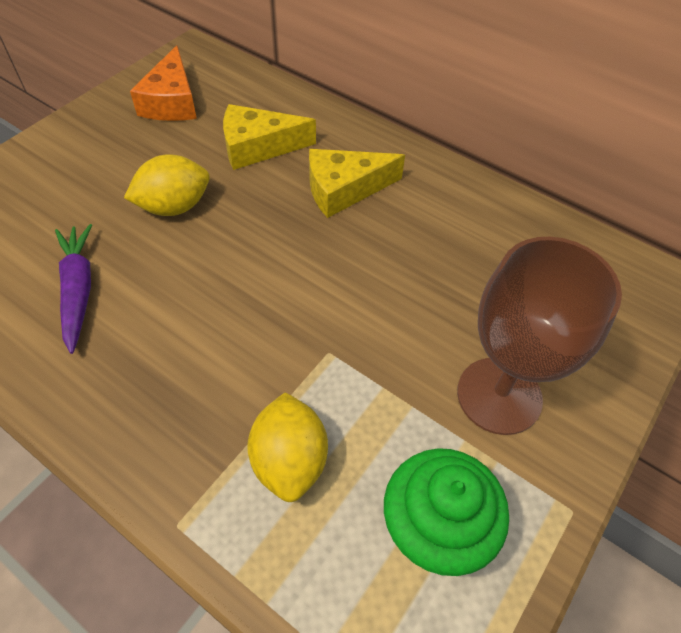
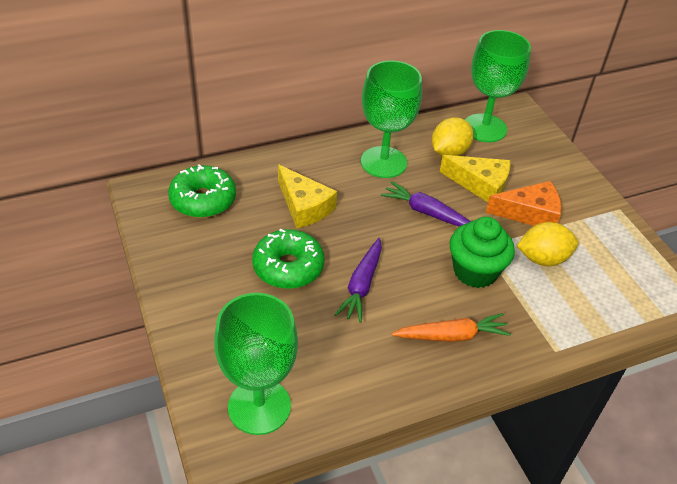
brown goblet: [457,237,622,435] = 1 -> none = 0
green donut: none = 0 -> [168,164,236,218] [252,228,325,289] = 2
green goblet: none = 0 -> [214,293,298,435] [361,60,422,178] [465,30,531,142] = 3
orange carrot: none = 0 -> [392,313,511,342] = 1
purple carrot: [55,224,92,354] = 1 -> [335,238,382,323] [381,181,471,227] = 2

